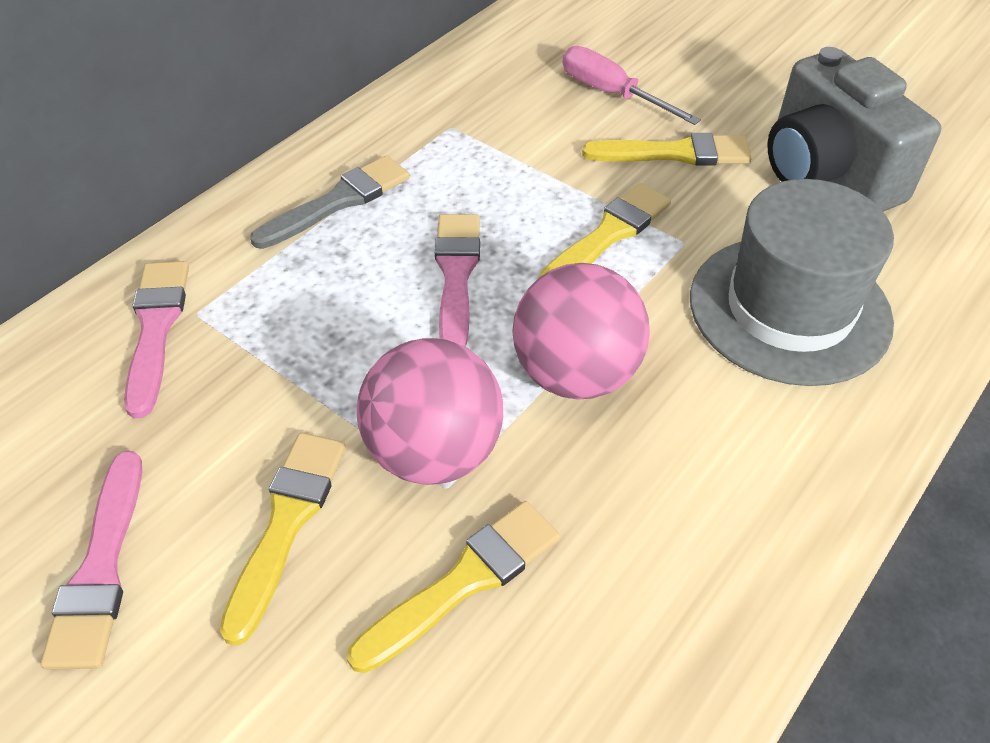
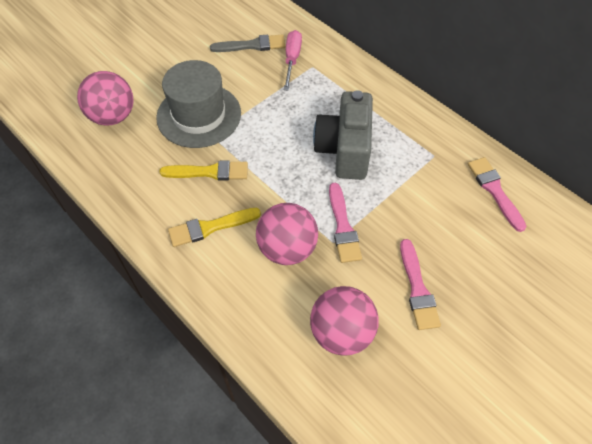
pink ball: [357,338,503,485] [512,263,650,400] = 2 -> [77,71,134,126] [256,203,318,265] [310,286,379,356] = 3
yellow brush: [219,433,346,646] [347,501,560,673] [538,183,671,278] [582,133,752,166] = 4 -> [160,160,248,180] [168,208,261,247] = 2

